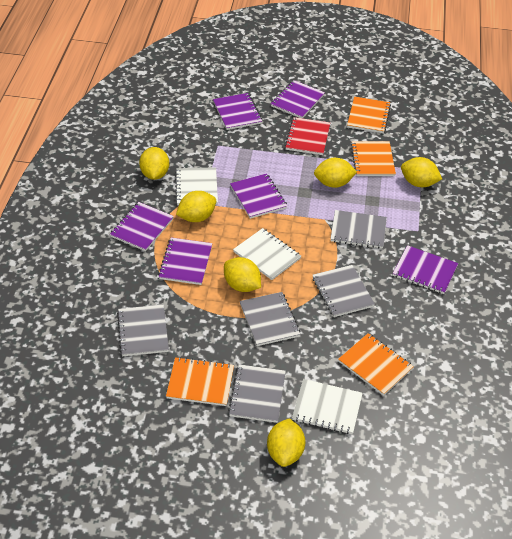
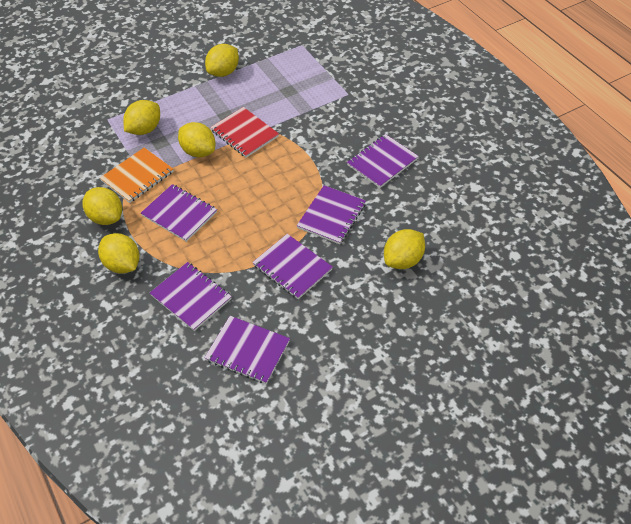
grey notebook: [117,305,169,356] [228,364,286,423] [240,292,300,346] [313,265,375,317] [330,210,387,249] = 5 -> none = 0
orange notebook: [166,357,234,406] [338,333,414,396] [347,96,391,133] [351,141,396,176] = 4 -> [100,147,174,203] = 1
white notebook: [175,167,218,205] [233,228,301,280] [292,379,363,434] = 3 -> none = 0

